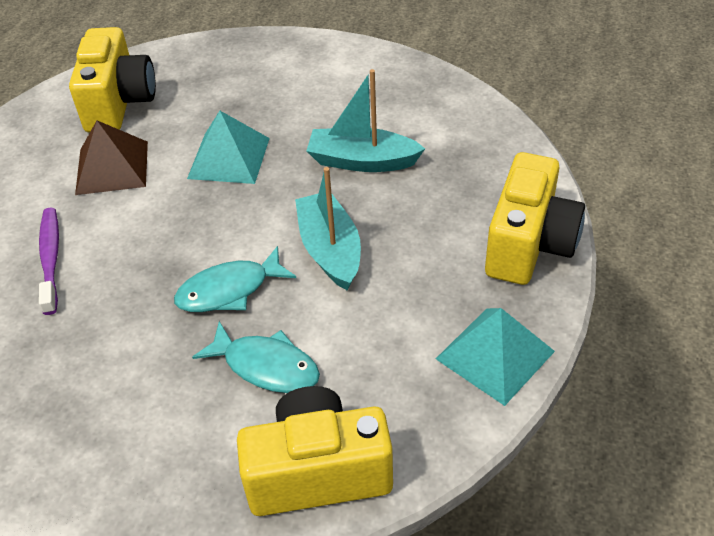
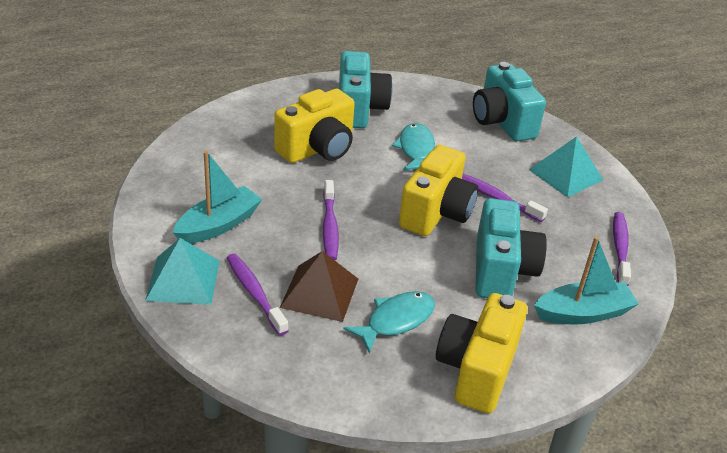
purple toothbrush: [39,208,59,315] = 1 -> [227,254,289,336] [323,180,339,260] [462,174,548,222] [613,212,631,286] = 4
turquoise camera: none = 0 -> [339,51,392,128] [473,62,546,141] [475,198,547,298] = 3

